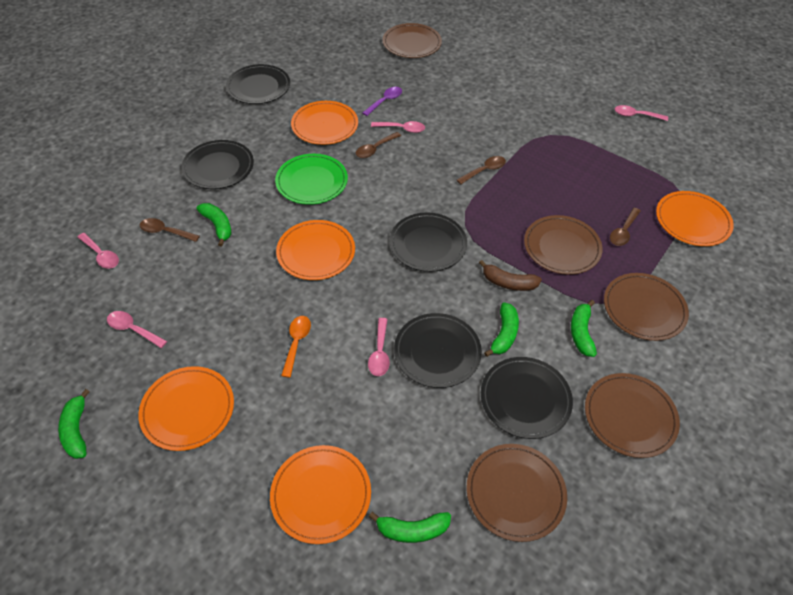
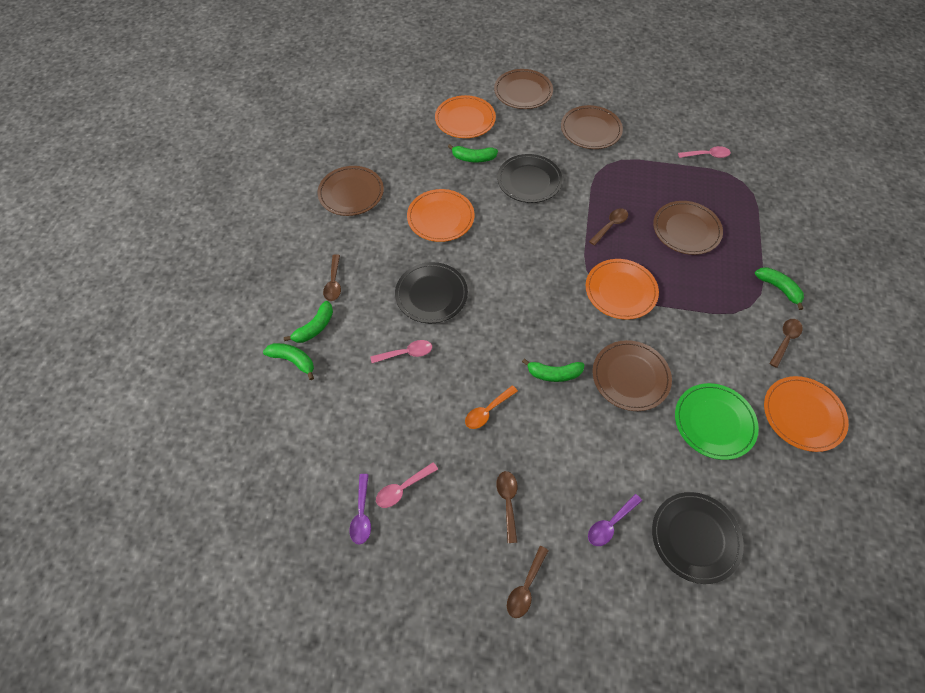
black plate: [181,140,254,189] [226,64,290,104] [390,212,467,272] [394,313,482,388] [481,357,573,439] = 5 -> [395,262,468,323] [497,154,562,203] [652,492,744,584] = 3
brown banana: [479,260,542,291] = 1 -> none = 0
brown spoon: [140,218,200,242] [356,132,401,158] [457,156,506,184] [610,208,641,246] = 4 -> [323,254,341,301] [496,471,517,543] [507,546,549,618] [589,208,628,246] [769,319,803,368] = 5
orange plate: [138,366,234,451] [270,445,371,544] [276,220,355,280] [291,101,358,145] [656,191,734,246] = 5 -> [407,189,474,242] [435,95,496,138] [586,259,659,320] [764,376,849,452] = 4
pink spoon: [77,233,119,269] [107,311,167,348] [368,318,390,376] [371,121,425,133] [615,105,668,121] = 5 -> [370,340,432,363] [376,462,438,508] [678,146,731,158] = 3
purple spoon: [362,87,402,116] = 1 -> [349,474,371,545] [588,494,642,546] = 2

